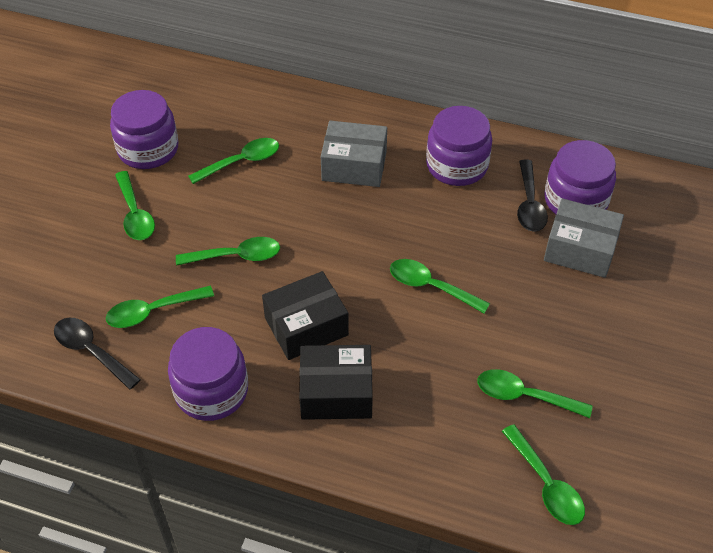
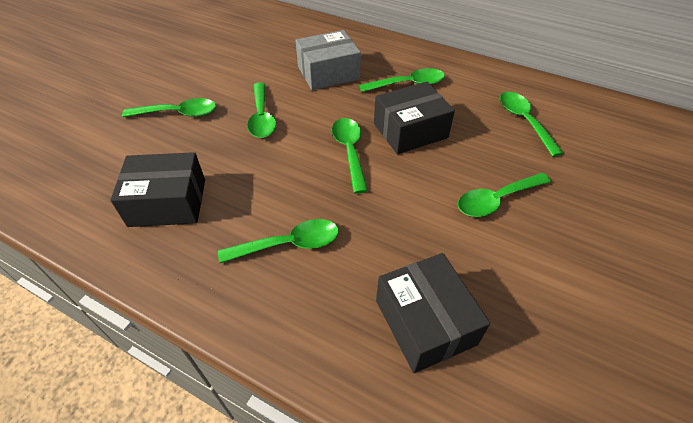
black box: [262,271,349,360] [299,345,373,420] = 2 -> [110,152,205,227] [374,82,455,154] [376,253,490,373] = 3
black spoon: [54,318,141,390] [517,160,548,232] = 2 -> none = 0
grey box: [321,121,387,187] [544,198,624,278] = 2 -> [295,30,361,90] = 1
purple jar: [110,90,178,169] [168,327,248,421] [426,106,492,186] [545,140,616,214] = 4 -> none = 0

